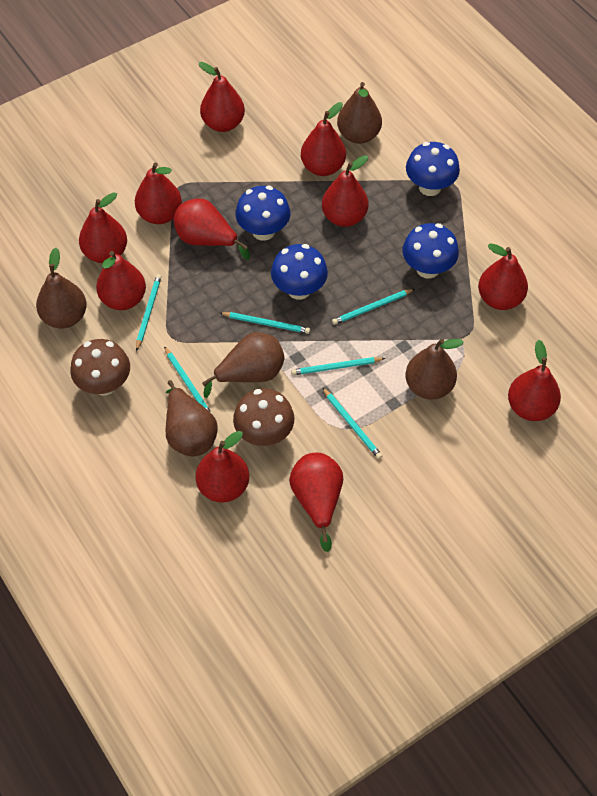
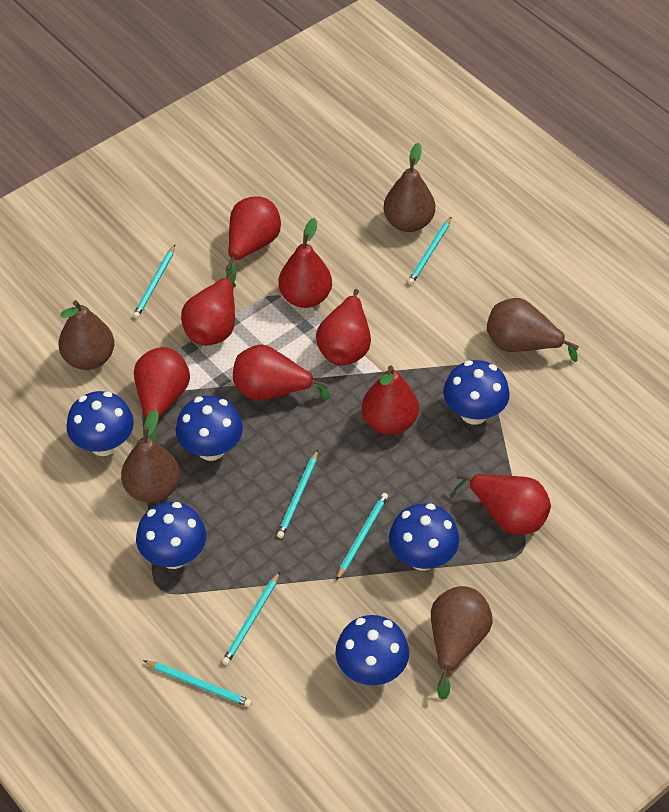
blue mushroom: [235,186,290,241] [271,244,328,300] [403,223,459,279] [406,142,460,196] = 4 -> [67,391,134,456] [136,502,206,569] [176,396,243,461] [335,615,409,685] [389,503,459,571] [443,360,510,425] = 6
brown mushroom: [70,339,130,396] [233,388,294,446] = 2 -> none = 0
red pear: [79,192,127,263] [96,251,146,310] [135,163,182,224] [173,198,250,260] [196,431,249,503] [199,62,245,132] [289,453,343,552] [301,102,346,176] [322,155,368,227] [478,243,528,310] [508,340,561,421] = 11 -> [134,347,190,443] [181,272,236,345] [226,196,281,282] [233,344,329,401] [279,218,332,308] [316,289,371,365] [362,366,419,435] [453,473,551,535] = 8

